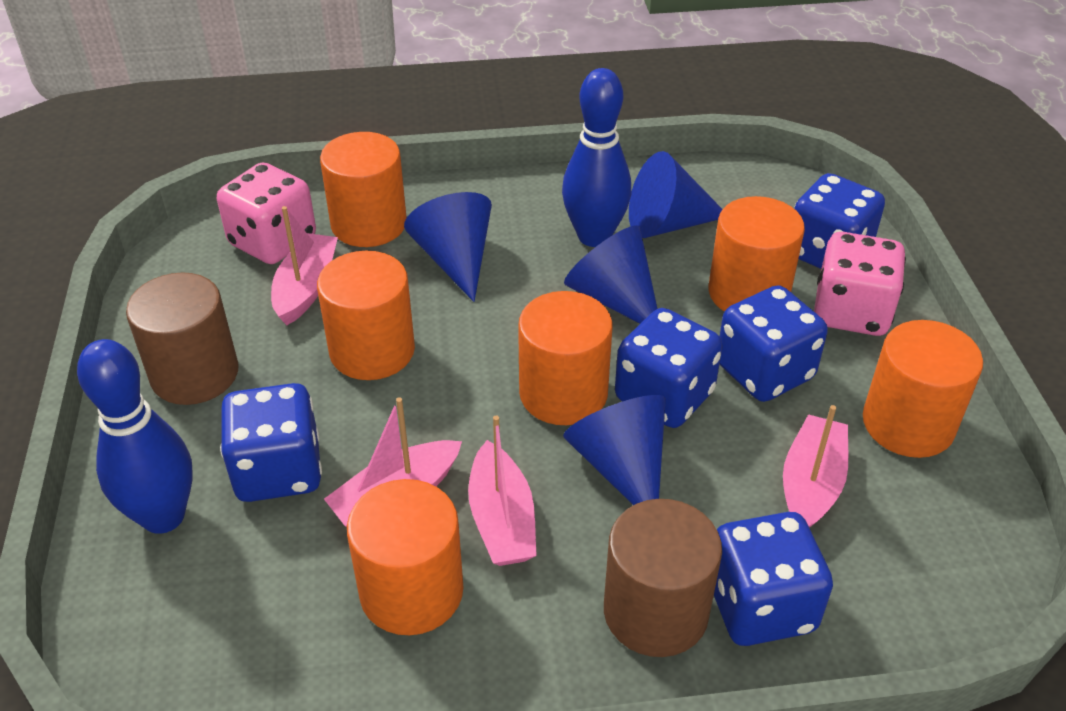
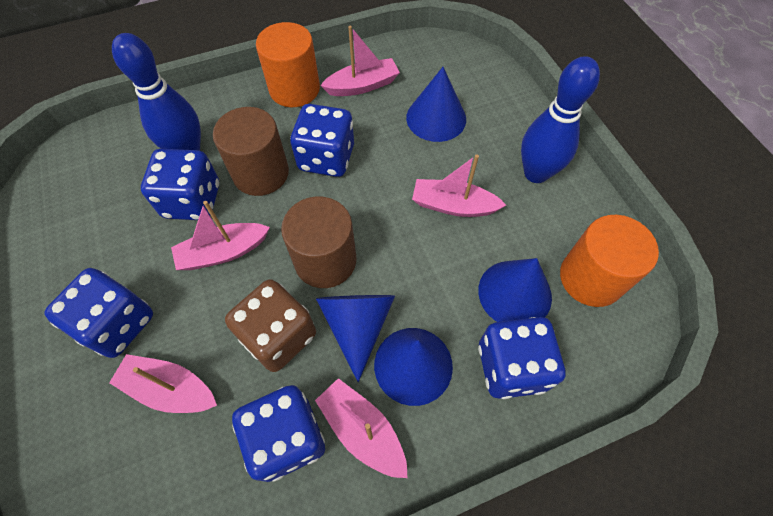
brown dice: none = 0 -> [225,279,316,372] = 1
orange cylinder: [317,251,415,380] [320,132,407,247] [347,479,464,635] [518,291,613,425] [709,196,805,312] [863,320,983,458] = 6 -> [256,22,320,107] [560,215,659,307] = 2
pink boat: [271,206,338,325] [324,397,462,527] [468,416,537,566] [783,405,848,528] = 4 -> [109,354,217,413] [171,201,270,270] [315,378,408,478] [320,25,400,96] [412,154,506,217] = 5
pink dice: [217,162,316,264] [814,232,906,336] = 2 -> none = 0

